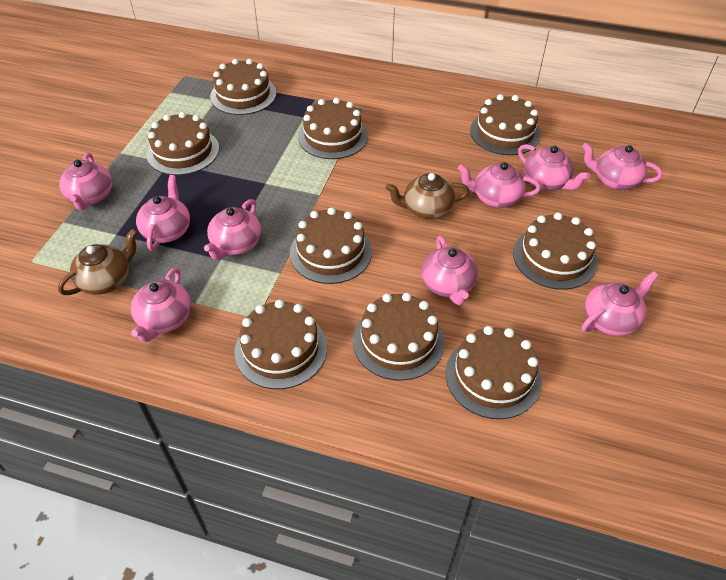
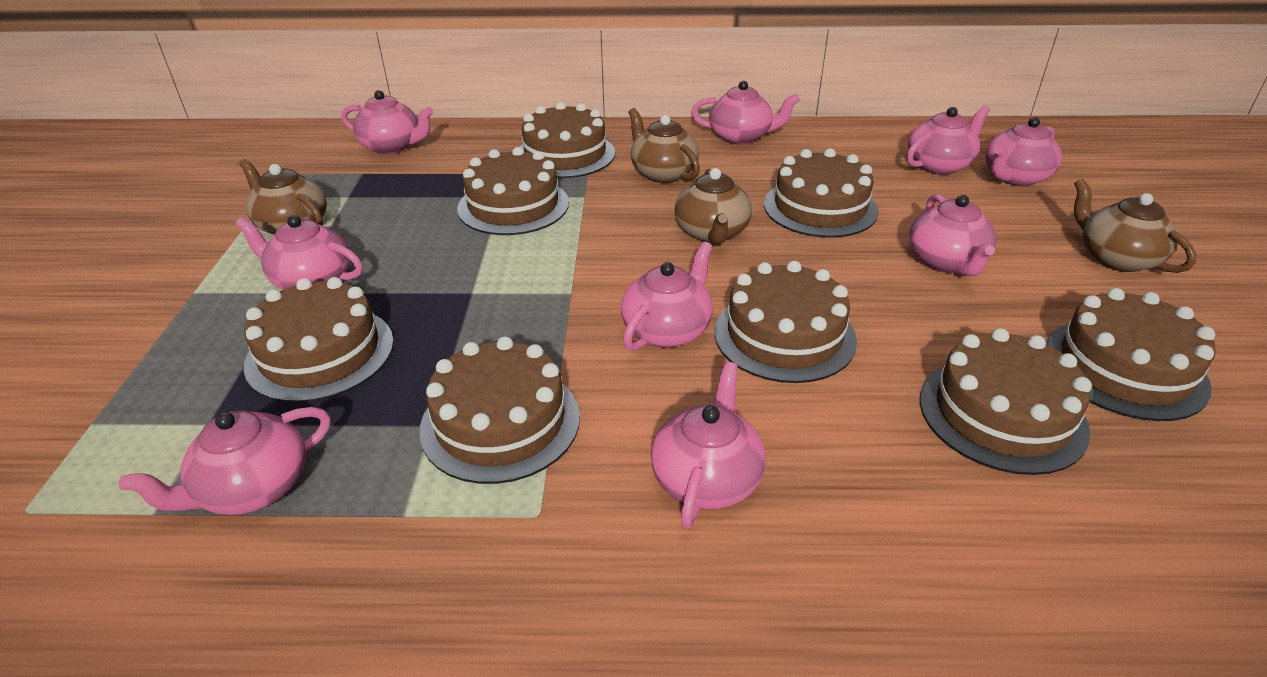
brown cake: [147,112,219,175] [210,59,276,115] [234,299,327,389] [290,207,372,284] [298,98,368,159] [353,293,444,381] [445,326,542,419] [470,94,541,155] [513,212,597,290] = 9 -> [244,277,394,403] [419,336,580,484] [457,147,569,235] [520,102,615,178] [714,261,857,383] [764,148,879,238] [920,328,1092,475] [1046,288,1216,421] = 8
brown teapot: [58,229,138,295] [386,173,469,219] = 2 -> [239,159,327,235] [628,108,700,183] [675,168,752,244] [1074,179,1197,273] = 4

